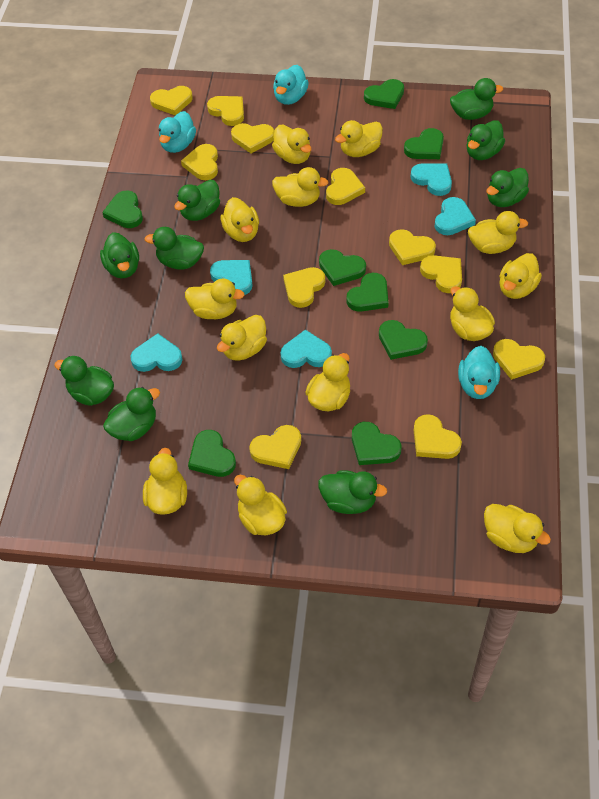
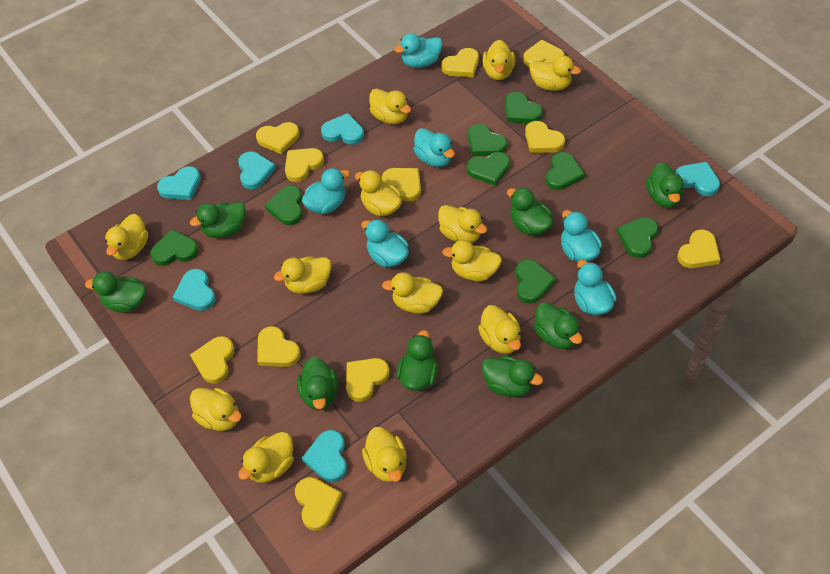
green duck: [54,356,114,406] [100,232,139,278] [103,387,160,441] [144,227,204,270] [174,180,220,221] [318,471,387,514] [450,78,503,120] [466,120,505,160] [487,168,529,207] = 9 -> [85,271,146,313] [190,202,245,238] [297,357,338,410] [397,330,438,391] [482,356,543,397] [507,187,553,235] [534,302,582,349] [646,162,684,208] = 8
turquoise duck: [159,111,196,153] [273,65,309,105] [458,346,500,399] = 3 -> [301,168,350,214] [361,219,409,267] [394,33,443,68] [413,128,455,167] [561,210,602,262] [574,260,616,315] = 6
turquoise heart: [130,334,183,372] [210,260,253,295] [280,330,332,368] [410,163,452,196] [435,197,476,235] = 5 -> [157,166,201,200] [173,269,216,311] [238,152,276,189] [302,430,347,482] [321,113,364,145] [675,162,720,196] = 6

